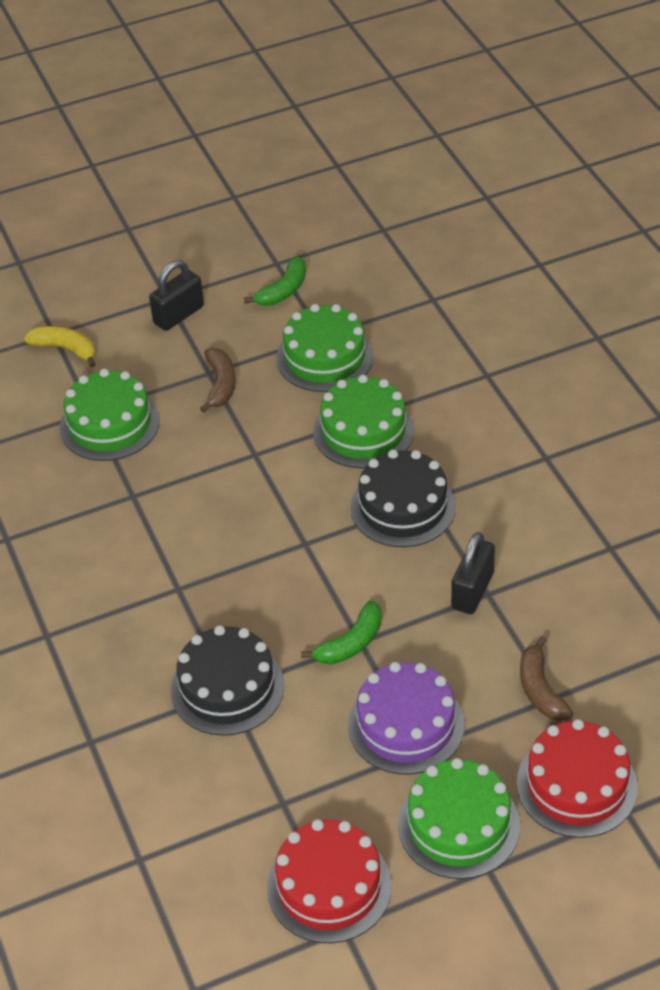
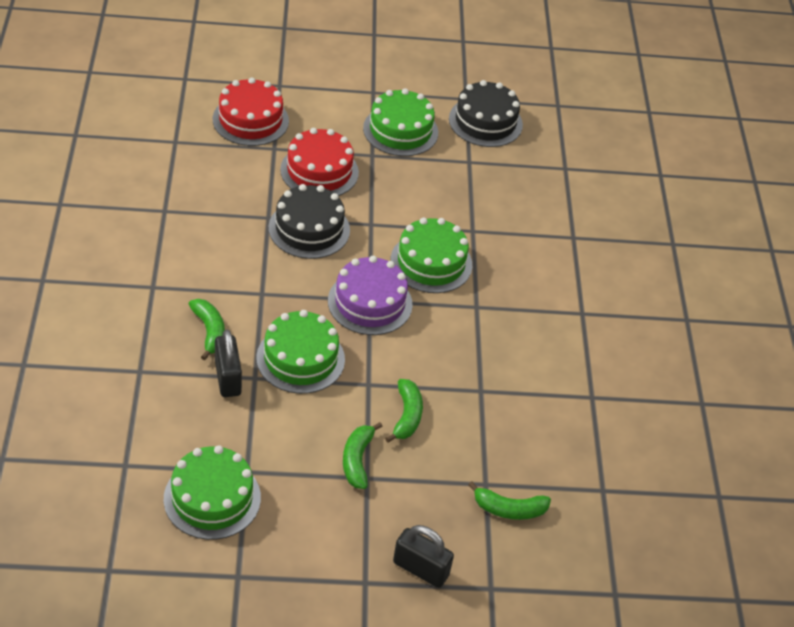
brown banana: [200,348,236,413] [520,636,573,721] = 2 -> none = 0
green banana: [244,256,306,306] [301,600,382,665] = 2 -> [189,299,225,360] [343,422,383,489] [385,379,423,443] [468,481,551,520] = 4
yellow banana: [24,326,96,367] = 1 -> none = 0

